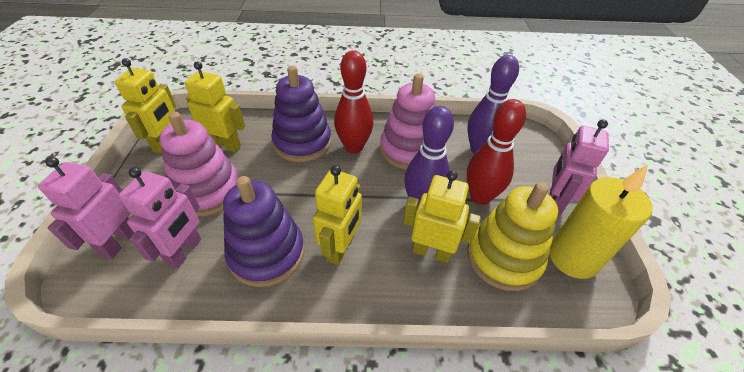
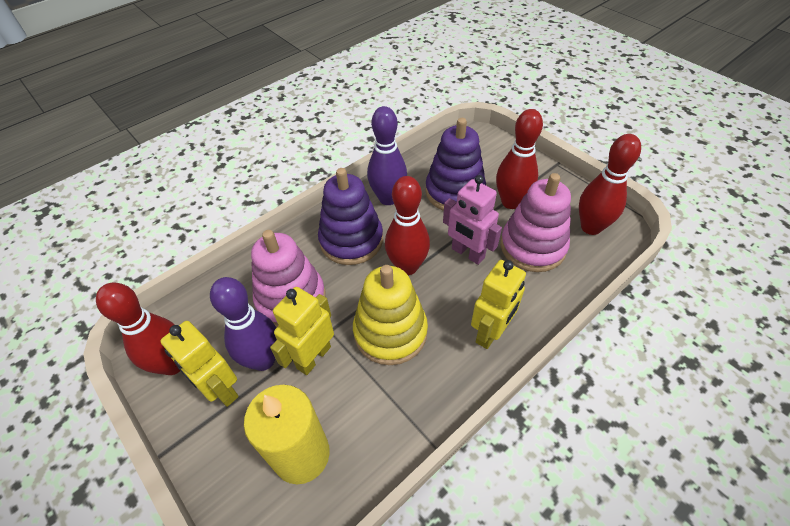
pink robot: [38,157,134,259] [119,167,201,269] [550,119,609,215] = 3 -> [443,175,502,265] = 1
red bowling pin: [334,51,374,153] [467,99,526,205] = 2 -> [96,283,180,375] [385,176,430,275] [496,109,543,209] [579,134,641,235] = 4
yellow robot: [115,58,176,154] [185,61,245,152] [313,165,362,265] [403,170,481,263] = 4 -> [160,321,239,407] [270,287,334,375] [471,260,526,349] = 3

